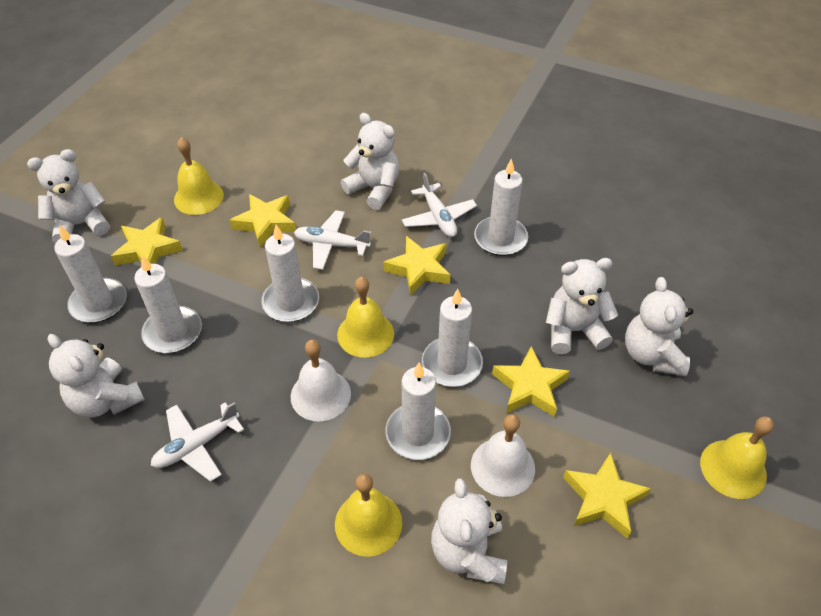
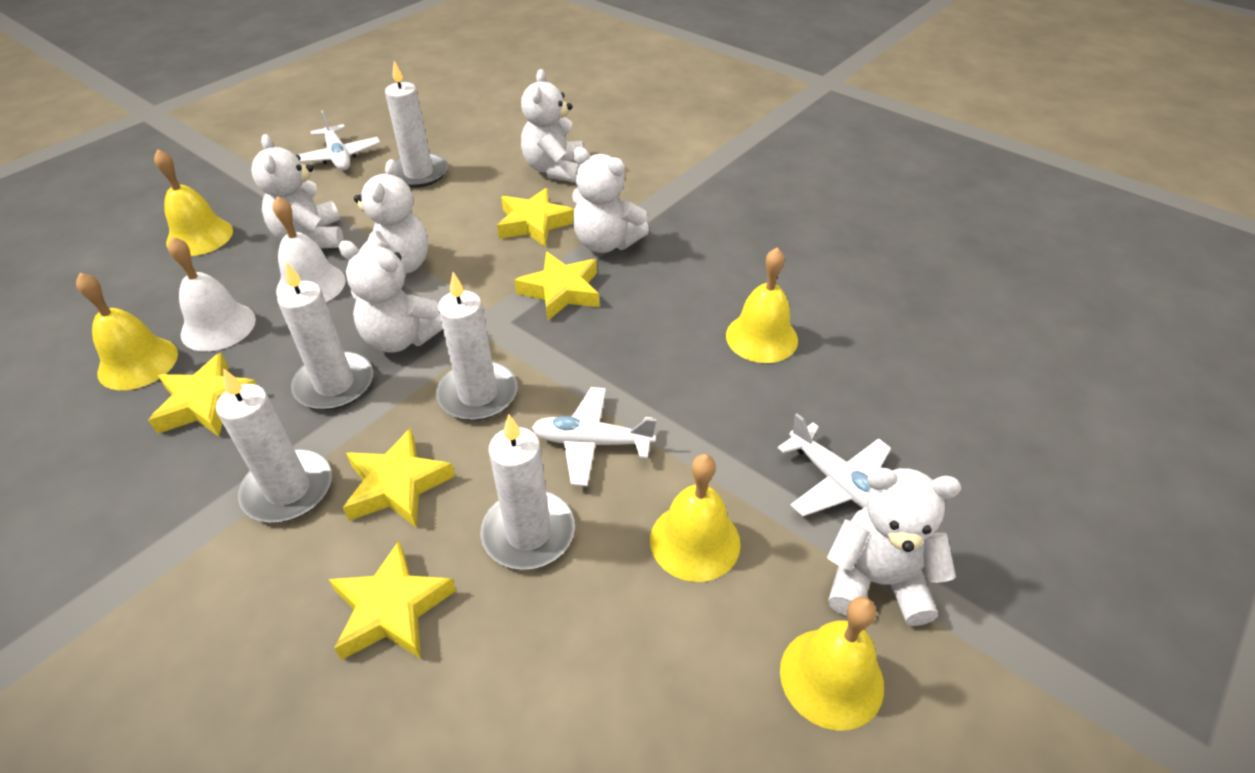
white candle: [54,225,127,323] [134,256,202,353] [261,225,319,322] [385,363,451,460] [422,289,483,387] [474,158,528,256] = 6 -> [216,369,332,522] [277,262,373,410] [385,61,448,188] [436,272,517,421] [480,414,575,570] = 5
yellow bell: [174,137,224,215] [335,474,402,557] [337,277,394,358] [700,416,774,499] = 4 -> [76,273,178,390] [154,149,233,256] [650,454,741,582] [726,247,798,363] [780,597,884,730] = 5

